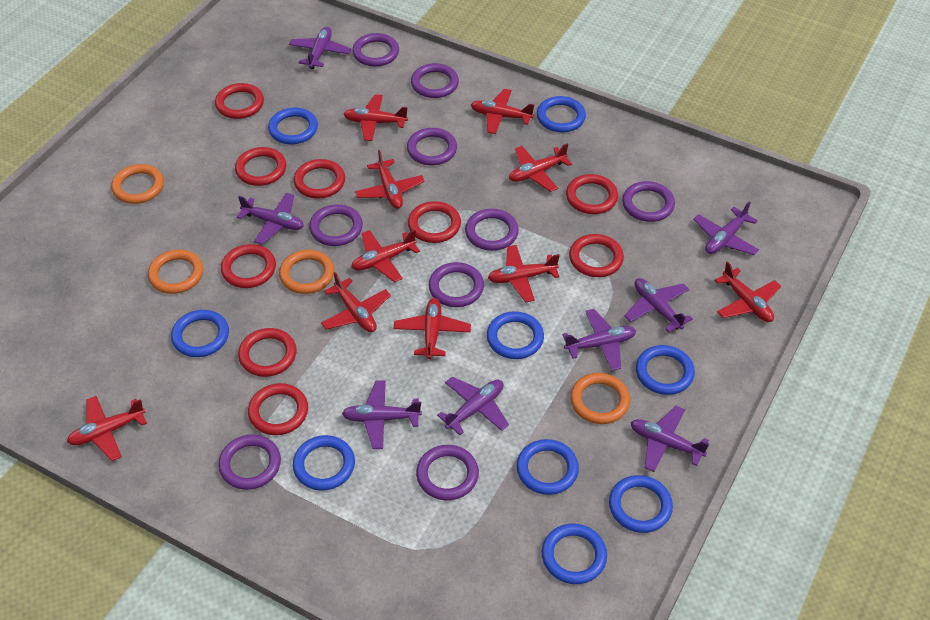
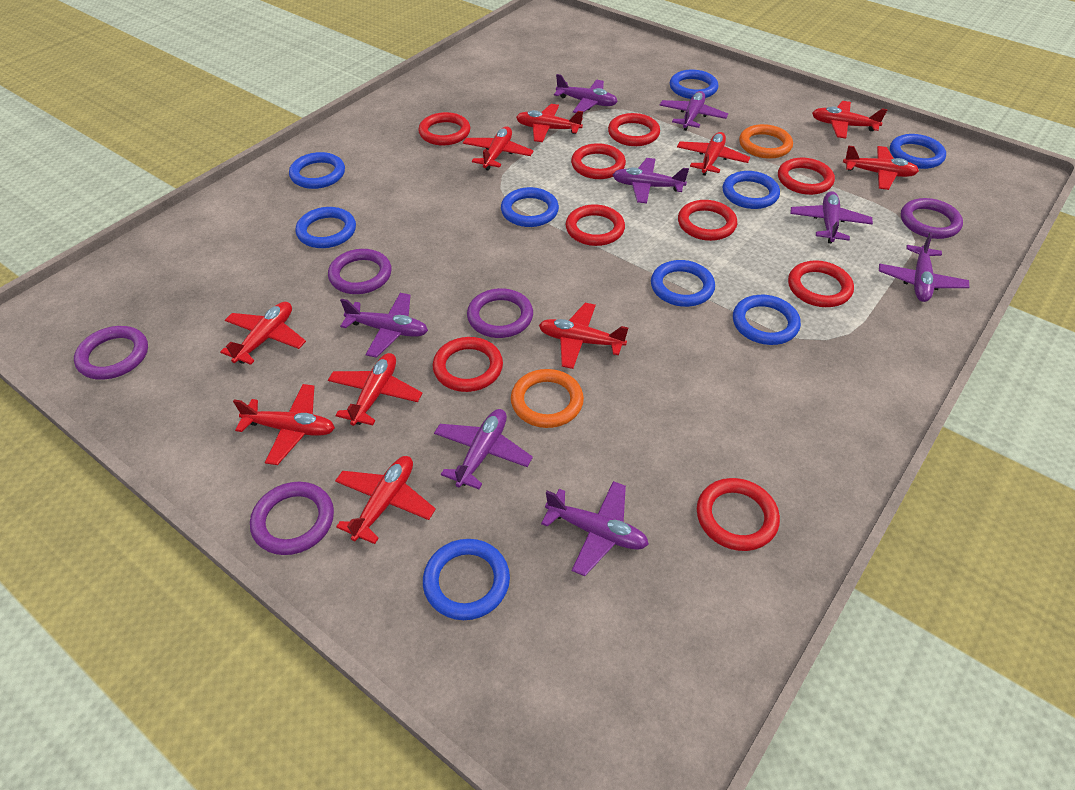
orange ring: [111,164,164,204] [148,249,203,294] [279,250,334,294] [570,373,630,424] = 4 -> [511,369,584,428] [739,124,793,159] = 2
purple ring: [218,435,281,490] [309,204,363,246] [352,33,399,67] [407,128,457,165] [411,63,459,98] [416,445,479,500] [429,262,484,307] [465,209,519,251] [622,181,675,222] = 9 -> [74,326,148,380] [250,482,334,555] [328,249,392,294] [467,288,533,338] [901,198,963,239] = 5

